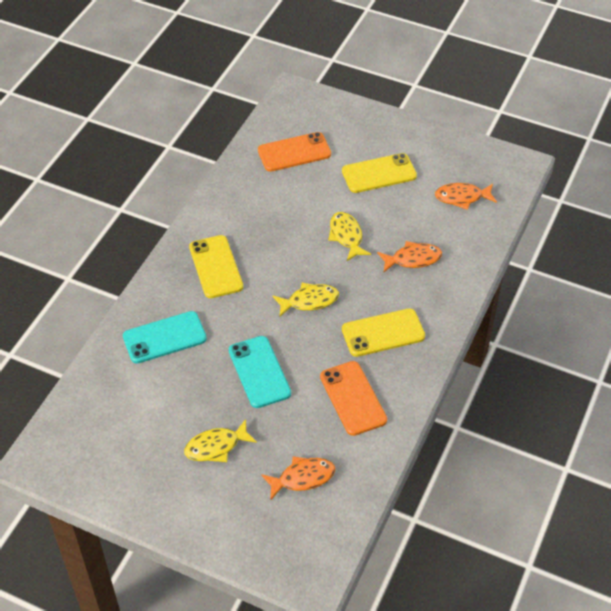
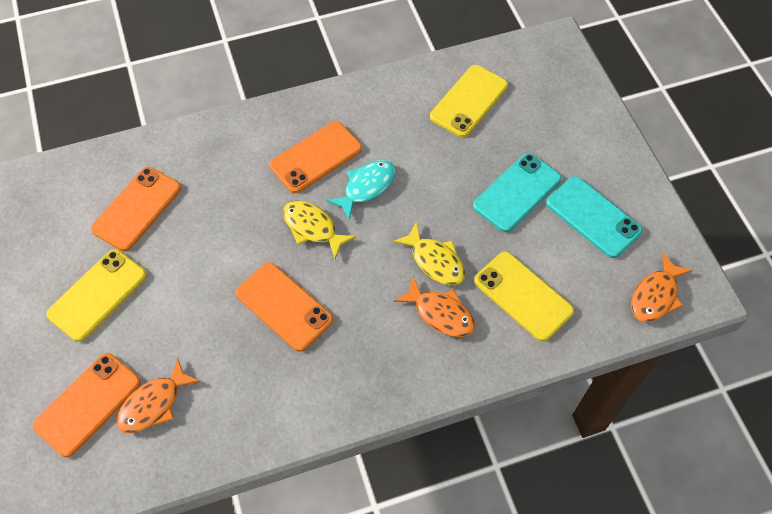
orange phone: [258,132,331,172] [320,361,387,436] = 2 -> [33,353,141,457] [91,167,181,251] [236,262,333,352] [269,121,362,193] = 4
turquoise fish: none = 0 -> [326,160,395,220] = 1
yellow fish: [184,419,257,462] [273,283,339,317] [328,212,371,261] = 3 -> [283,201,356,259] [393,222,465,285] = 2

